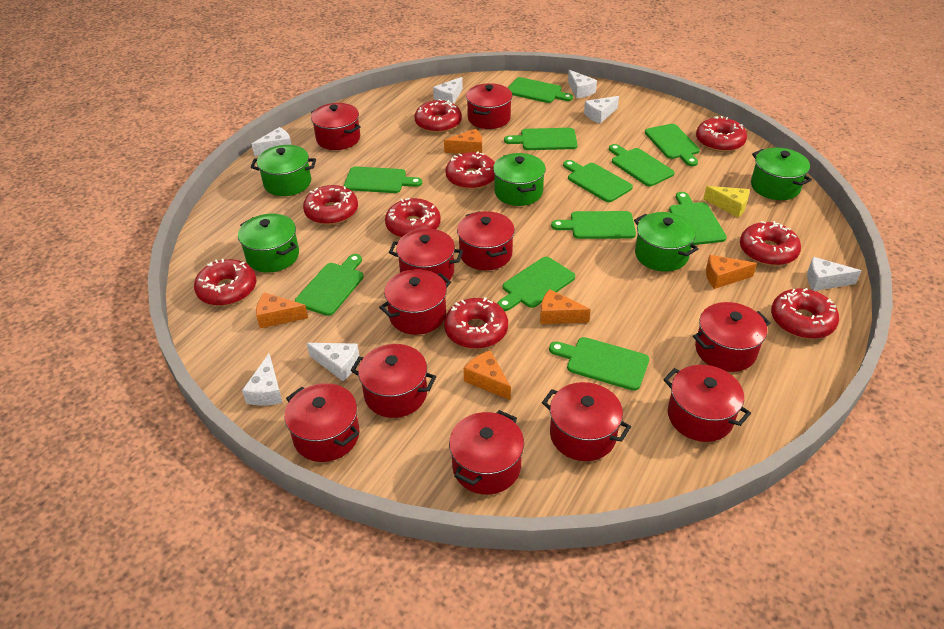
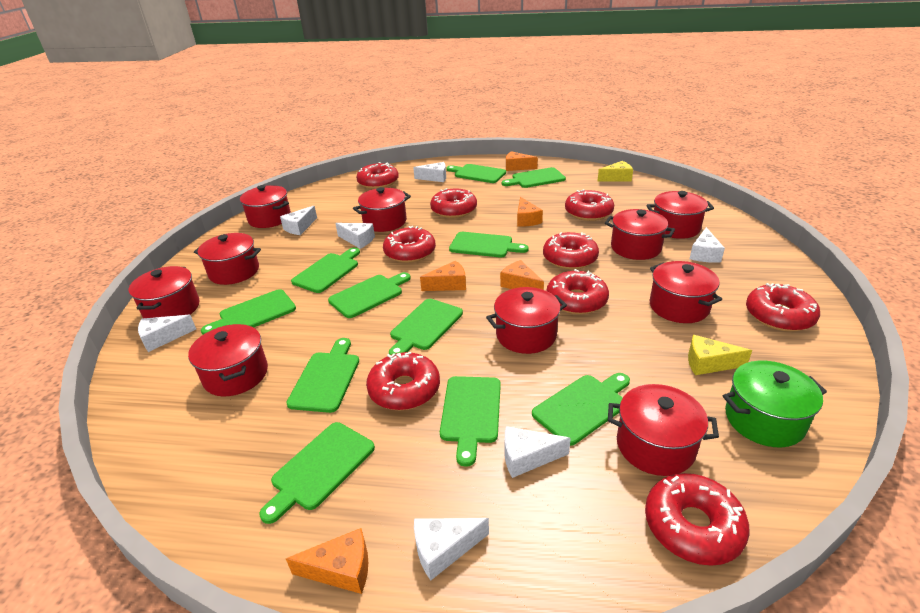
green pot: [238,214,299,273] [251,145,316,196] [493,153,546,206] [634,212,698,272] [751,148,812,200] = 5 -> [723,361,827,447] = 1
red pot: [285,383,359,462] [311,103,361,150] [350,344,436,418] [379,269,451,335] [389,229,463,284] [449,410,524,495] [457,211,515,270] [466,83,512,129] [542,382,631,461] [663,365,751,442] [693,302,771,372] = 11 -> [128,266,200,318] [188,324,268,396] [194,233,261,285] [240,185,291,228] [353,187,411,232] [486,287,567,354] [605,209,675,260] [608,384,719,476] [646,191,714,239] [649,261,722,323] = 10
yellow cheese: [703,186,749,217] = 1 -> [597,161,633,182] [688,335,752,375] = 2

